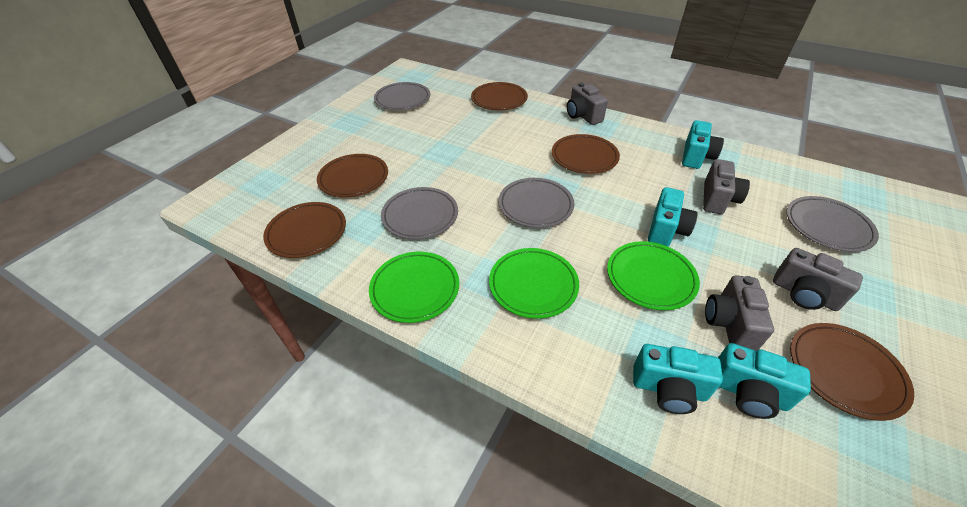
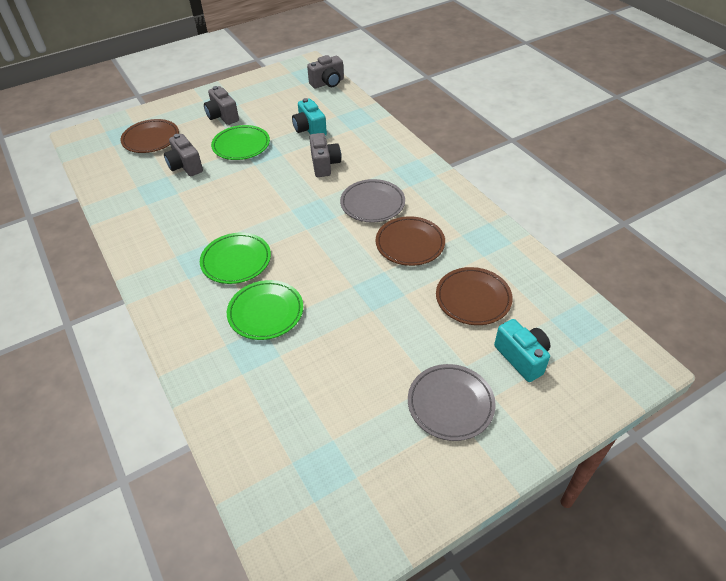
brown plate: [263,202,346,258] [317,154,388,197] [471,82,528,111] [552,134,620,174] [790,323,914,421] = 5 -> [121,119,179,153] [376,216,445,266] [436,267,513,325] = 3
grey plate: [374,82,430,110] [381,187,458,240] [499,178,574,228] [786,196,879,252] = 4 -> [340,179,405,223] [408,364,496,441] = 2
turquoise camera: [633,344,723,414] [648,187,698,246] [682,120,724,169] [718,343,811,419] = 4 -> [292,98,327,136] [494,319,550,382] = 2

